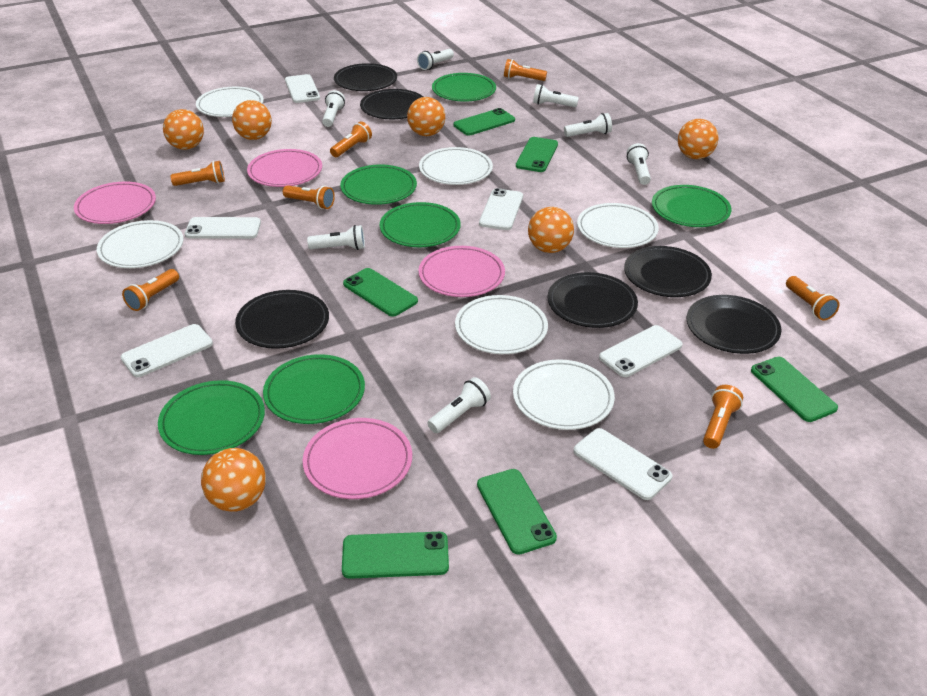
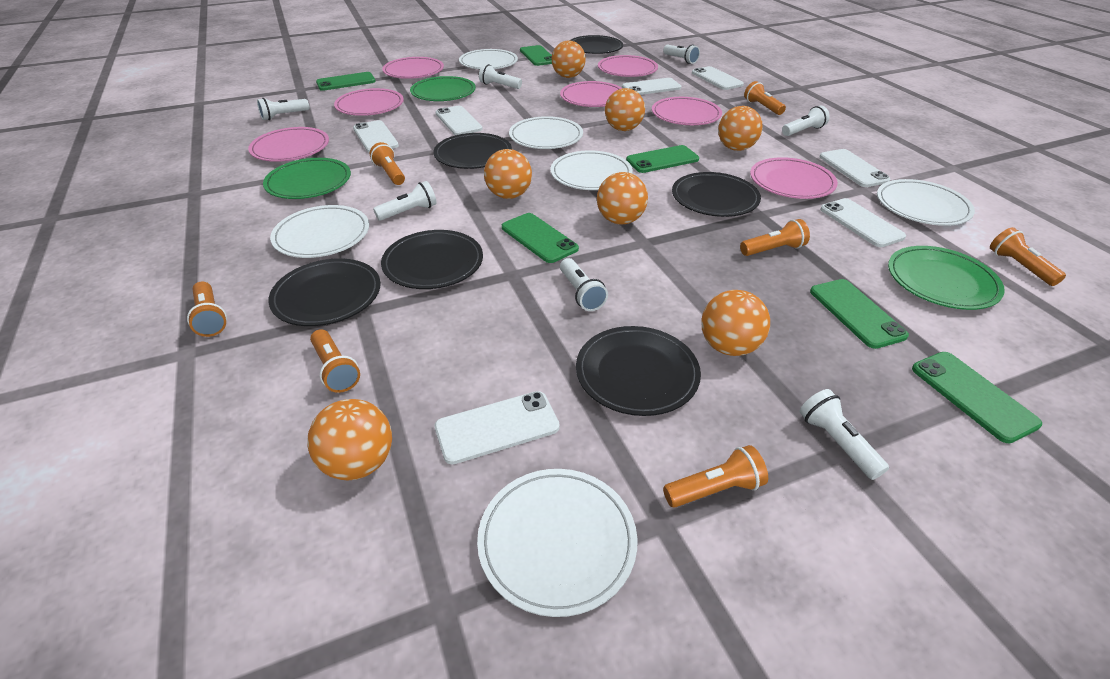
green plate: [158,380,265,455] [263,354,365,424] [340,165,417,205] [380,202,461,247] [432,73,496,102] [652,185,732,227] = 6 -> [263,158,351,199] [410,76,476,101] [888,246,1005,310] = 3
orange ball: [163,109,204,150] [201,448,266,512] [232,100,272,140] [407,97,445,136] [528,207,574,253] [678,119,718,159] = 6 -> [307,399,392,480] [484,149,532,199] [552,40,585,78] [597,172,648,224] [605,88,645,131] [701,290,770,356] [718,106,763,151] = 7
pink plate: [74,182,156,224] [247,149,322,187] [303,418,412,499] [418,246,505,297] = 4 -> [248,127,329,162] [334,88,404,116] [382,57,444,79] [560,81,622,107] [598,55,658,77] [652,97,722,125] [750,157,838,199] = 7
white phone: [121,324,213,377] [185,217,261,239] [285,74,320,103] [479,188,523,230] [573,428,672,500] [599,325,683,377] = 6 -> [353,120,399,153] [434,391,560,464] [435,106,483,135] [622,78,681,95] [692,66,744,90] [819,149,891,187] [820,198,906,247] = 7

